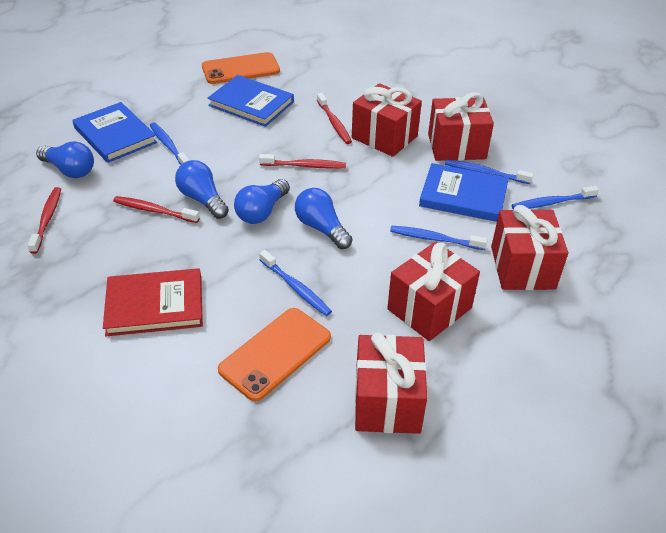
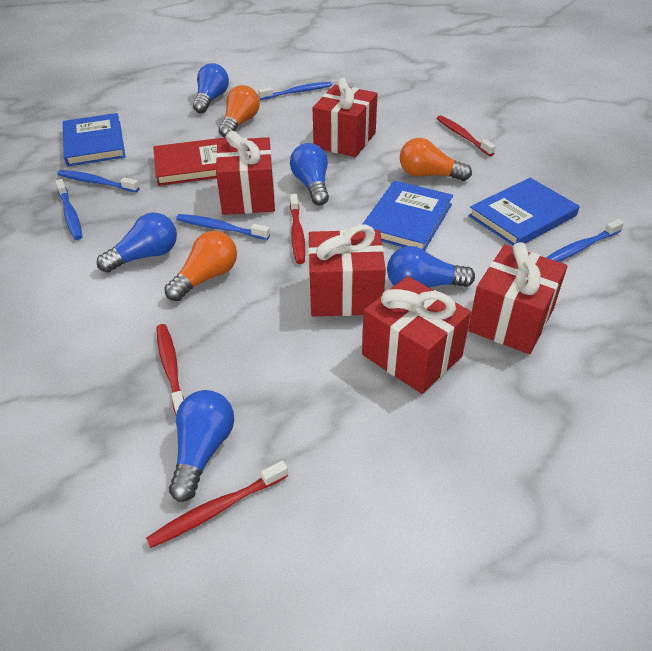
blue light bulb: [36,141,94,178] [175,160,229,219] [234,179,290,224] [295,188,352,249] = 4 -> [97,213,177,273] [169,390,234,502] [193,63,229,113] [290,143,329,205] [387,246,475,288] = 5
orange light bulb: none = 0 -> [164,231,237,301] [219,85,260,137] [400,138,472,181] = 3
orange phone: [202,52,280,84] [218,308,331,401] = 2 -> none = 0

